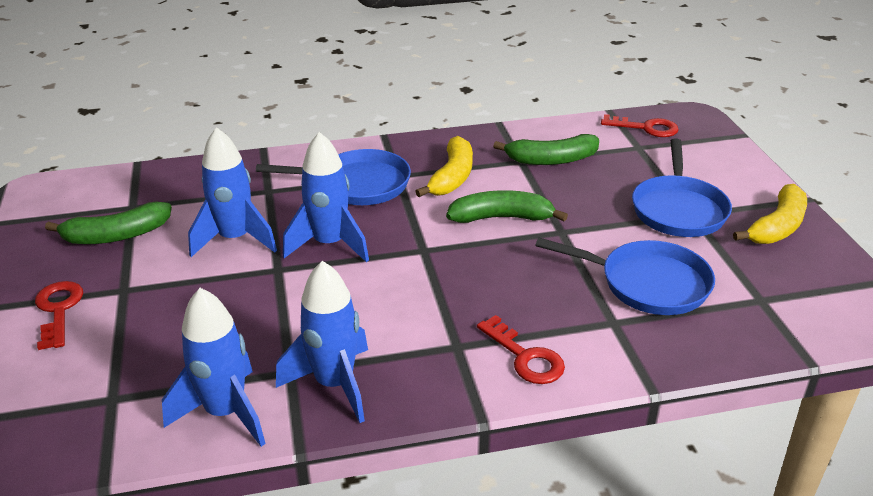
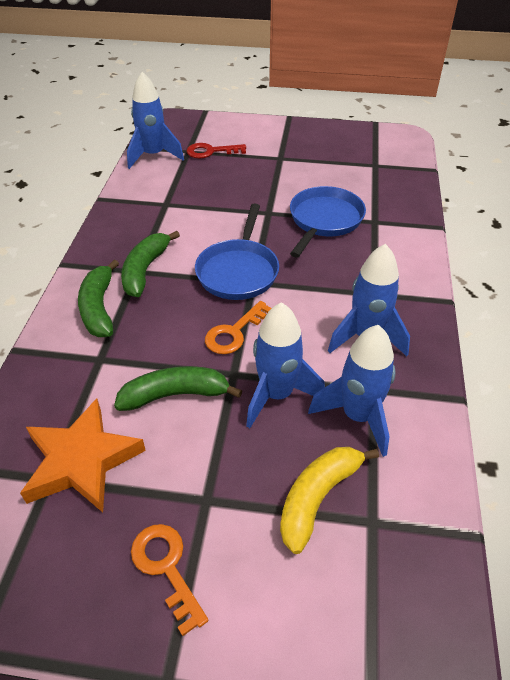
blue pan: [256,149,411,205] [535,238,715,315] [632,138,732,237] = 3 -> [195,204,279,300] [290,186,366,258] = 2
orange key: none = 0 -> [131,524,208,636] [205,301,271,354] = 2
orange star: none = 0 -> [20,399,146,512] = 1
red key: [35,281,83,350] [477,315,565,384] [601,114,679,137] = 3 -> [186,143,246,159] = 1
yellow banana: [415,136,473,197] [733,184,807,244] = 2 -> [280,447,379,554] = 1

